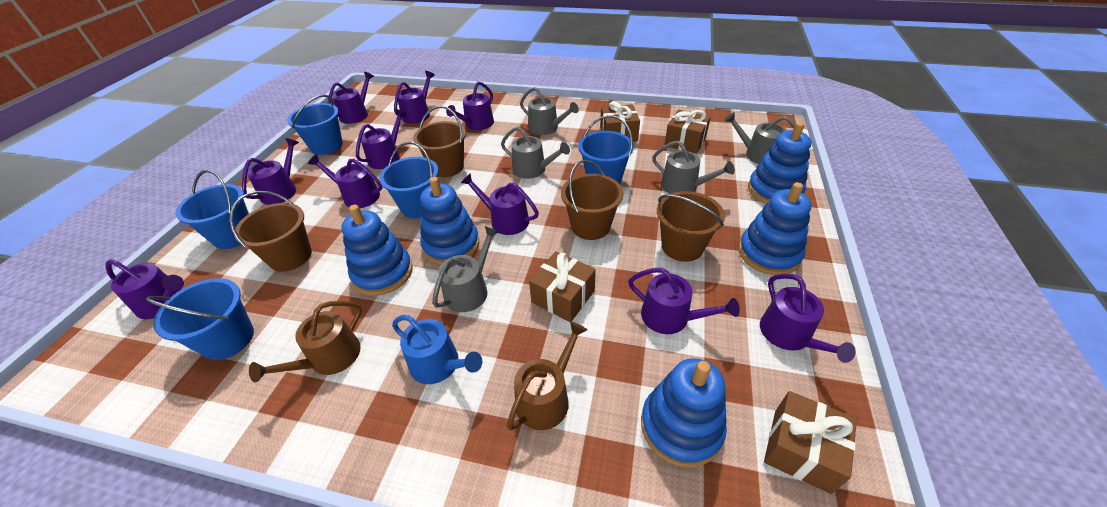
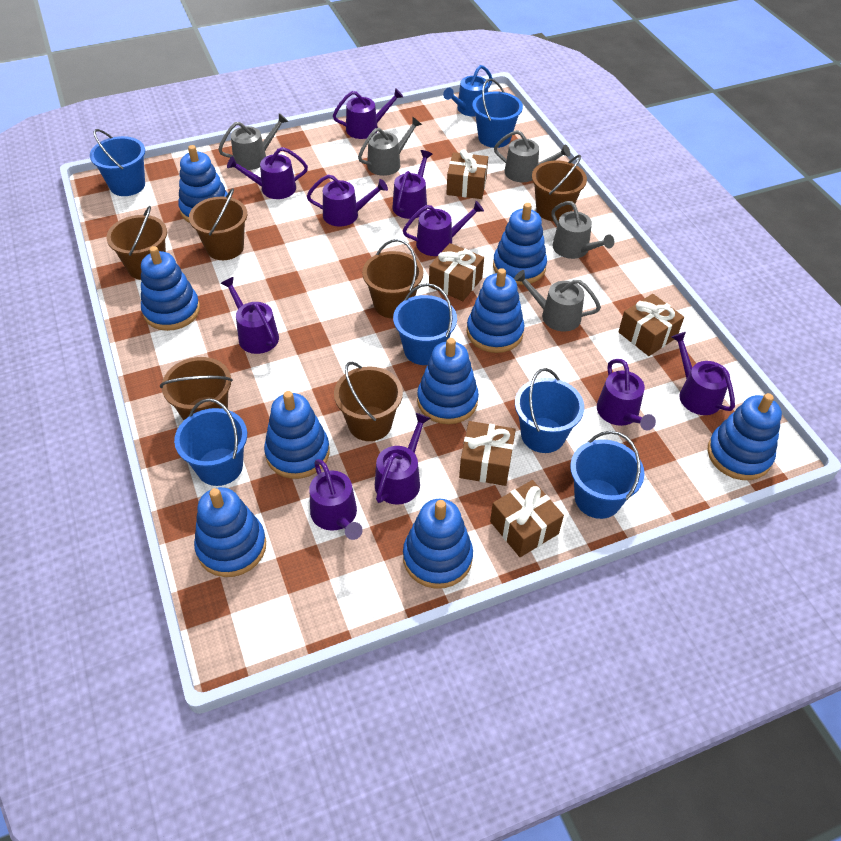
blue bucket: [146,278,254,360] [175,170,249,249] [287,95,343,155] [379,142,439,219] [578,115,634,184] = 5 -> [90,129,145,196] [174,398,247,486] [393,283,457,365] [472,78,523,148] [515,368,584,453] [570,431,645,519] = 6
blue stacking toy: [341,205,413,296] [420,177,479,265] [641,358,727,468] [739,182,811,275] [748,122,811,204] = 5 -> [141,246,200,331] [178,145,228,223] [194,487,266,577] [264,391,330,479] [403,499,473,589] [417,338,479,424] [467,268,524,353] [493,203,547,285] [708,393,782,480] = 9
brown bucket: [229,191,312,272] [413,106,466,177] [561,160,623,240] [657,191,725,262] = 4 -> [106,206,167,280] [160,357,233,420] [189,188,247,260] [334,362,403,441] [362,239,424,318] [532,155,587,221] = 6
brown gift: [529,251,596,322] [600,101,640,142] [664,109,711,154] [764,391,857,494] = 4 -> [429,243,484,301] [447,149,488,199] [459,421,516,486] [490,480,564,557] [618,294,684,356] = 5
brown watering can: [249,301,362,383] [507,321,587,431] = 2 -> none = 0

